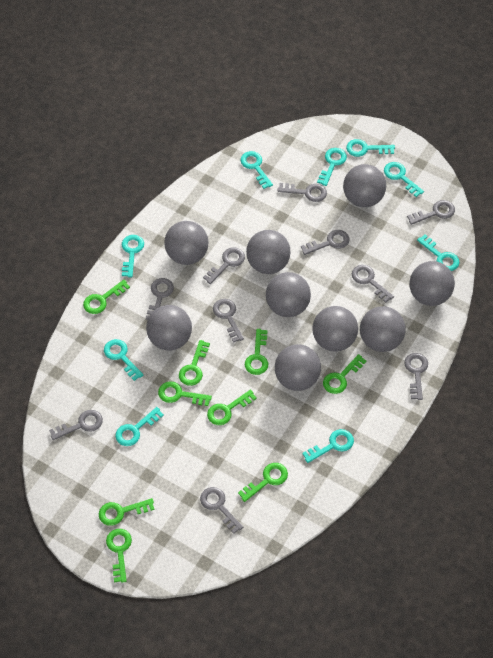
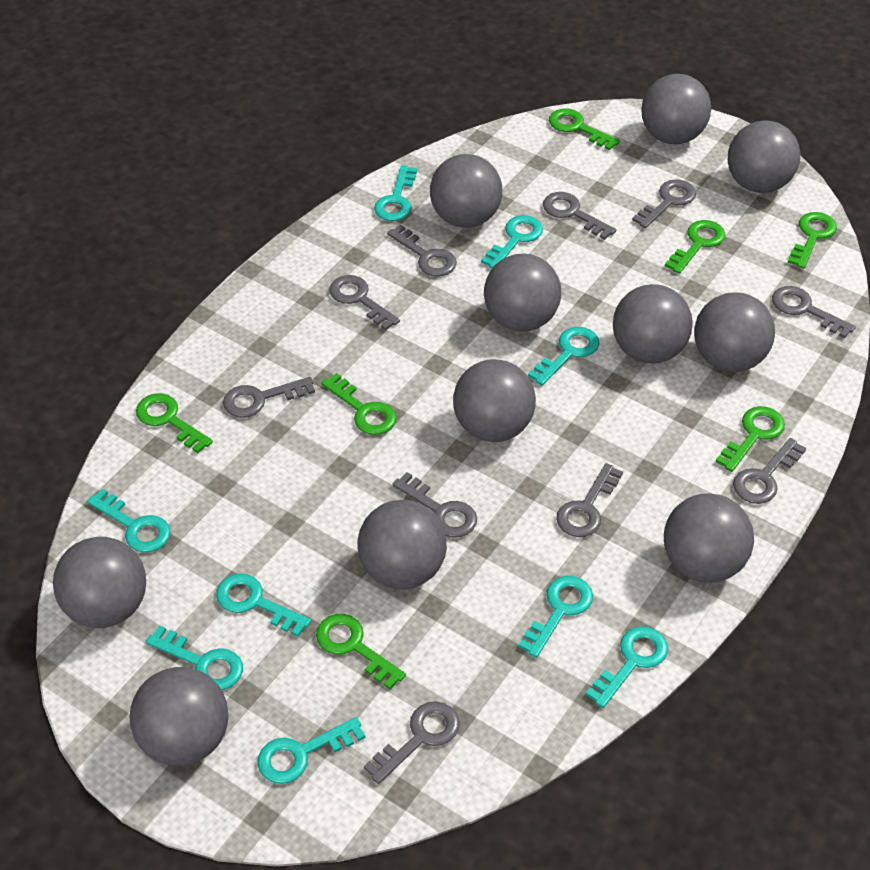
green key: [83,280,130,314] [99,498,155,526] [106,529,132,583] [158,381,212,406] [179,340,210,386] [207,389,257,425] [238,463,288,502] [245,329,268,375] [323,354,366,394] = 9 -> [136,393,213,453] [316,614,406,689] [322,373,397,435] [549,108,620,150] [665,220,726,274] [716,406,785,472] [787,212,837,268] = 7
grey ball: [146,305,192,351] [164,221,209,265] [246,230,291,274] [266,272,311,317] [275,344,321,391] [312,306,358,352] [343,164,386,207] [360,306,406,352] [409,261,455,306] = 9 -> [53,537,146,628] [129,667,229,766] [357,500,447,589] [430,154,502,228] [453,359,536,442] [484,253,561,332] [613,284,693,364] [641,74,711,144] [664,493,754,583] [694,292,775,372] [728,120,800,193] = 11

